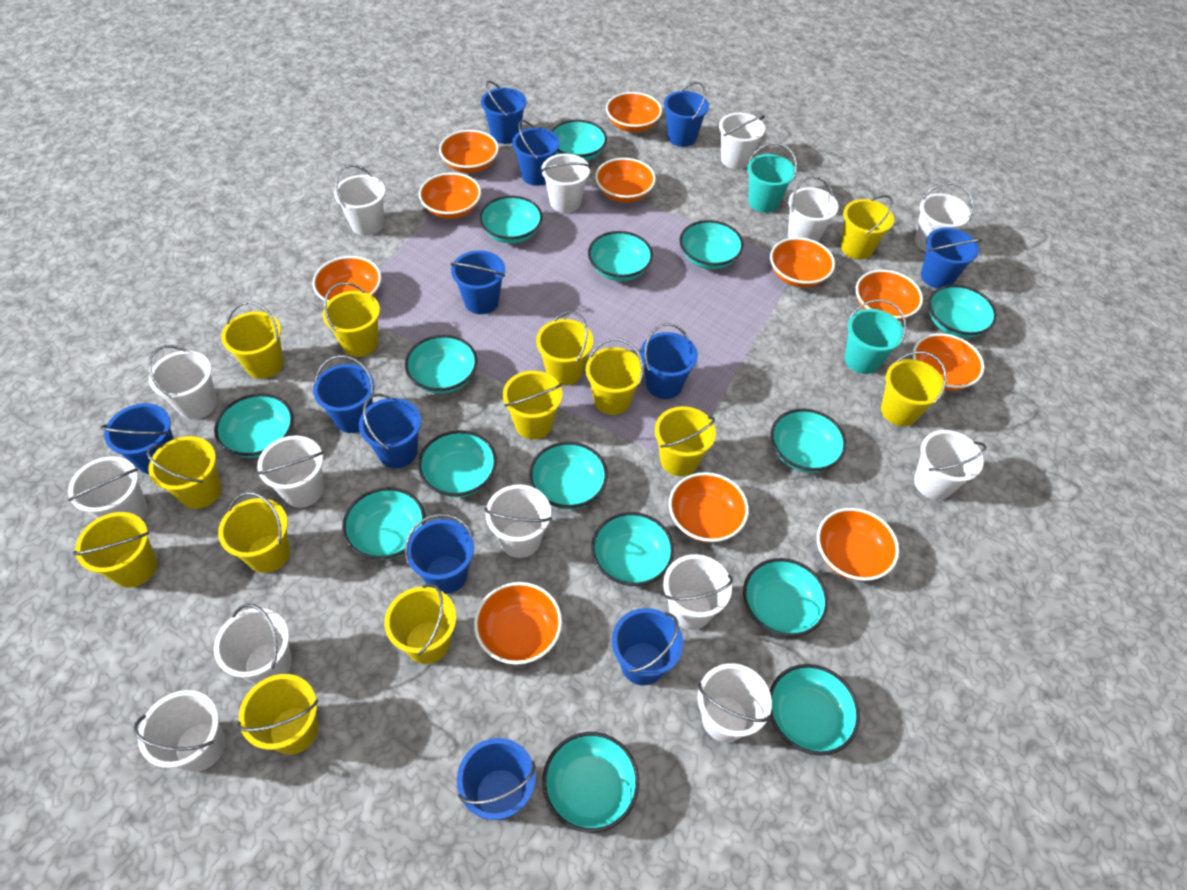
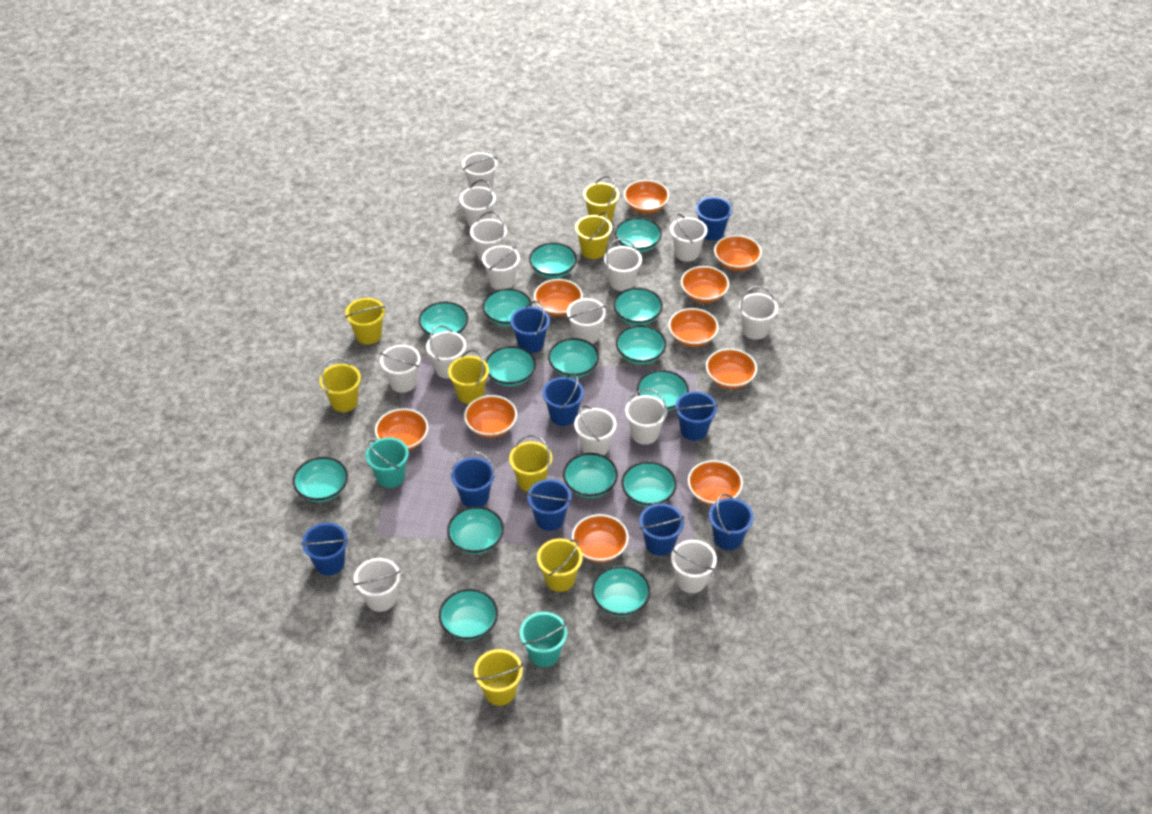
blue bucket: [100,403,174,474] [313,355,374,433] [359,393,421,468] [405,514,474,594] [450,250,505,314] [457,738,536,820] [481,81,527,144] [512,120,560,186] [612,608,683,686] [640,323,698,399] [664,82,709,147] [921,228,982,289] = 12 -> [301,523,349,576] [451,451,495,507] [510,301,550,353] [527,479,572,531] [542,374,584,426] [639,503,684,556] [675,391,718,441] [696,189,733,241] [709,494,754,550] = 9
orange bowl: [312,256,381,302] [419,173,481,219] [439,130,499,173] [474,582,562,665] [595,158,656,203] [606,92,662,132] [669,472,749,543] [770,237,835,288] [817,508,899,581] [856,270,923,321] [913,333,984,391] = 11 -> [375,408,428,451] [464,395,517,438] [534,279,583,316] [572,514,629,562] [624,180,669,213] [668,308,719,347] [681,266,729,303] [688,460,743,505] [706,348,757,389] [714,235,762,271] = 10
yellow bucket: [73,512,157,587] [146,436,222,509] [218,492,290,573] [221,302,284,379] [237,674,318,755] [322,282,380,357] [384,583,456,664] [503,371,562,439] [536,311,593,386] [586,338,644,415] [655,406,716,476] [841,195,894,260] [881,351,947,426] = 13 -> [319,358,361,412] [345,298,385,344] [448,350,489,404] [474,649,523,706] [509,435,552,492] [537,538,583,592] [575,212,612,259] [583,176,619,222] = 8

